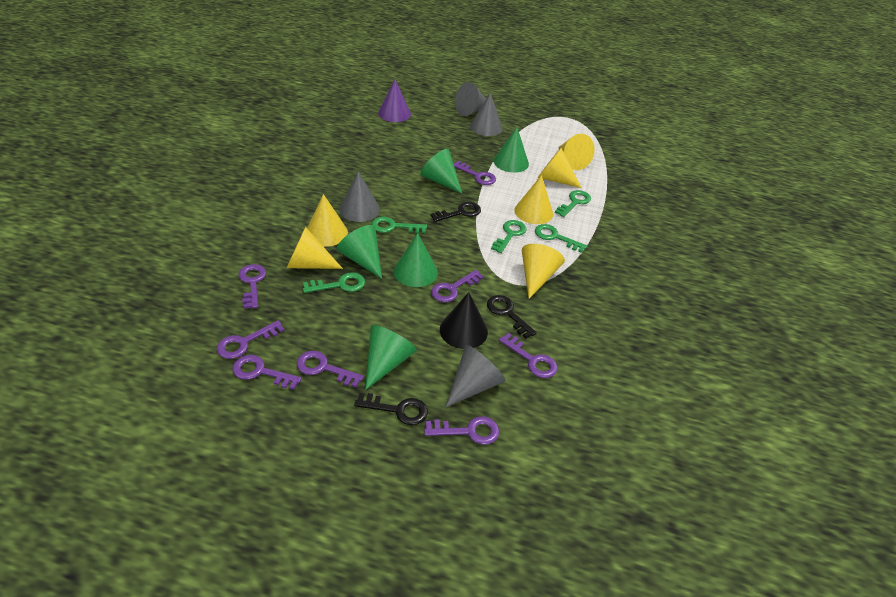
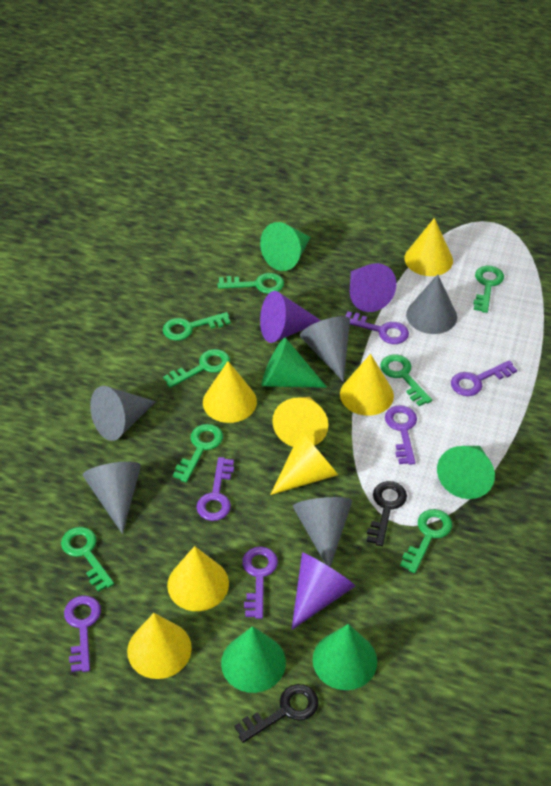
black cone: [440,292,488,349] = 1 -> none = 0
black key: [354,393,428,425] [430,202,481,222] [487,295,537,339] = 3 -> [234,684,319,743] [366,481,407,546] = 2
green key: [303,273,365,293] [371,217,427,233] [491,220,527,253] [535,224,587,253] [555,190,591,217] = 5 -> [61,527,114,592] [163,312,231,340] [163,349,230,388] [173,424,223,482] [217,273,284,294] [380,354,432,406] [400,509,452,573] [473,266,504,313] = 8
grey cone: [339,171,380,222] [445,345,506,408] [455,82,486,116] [470,93,503,136] = 4 -> [83,462,141,534] [90,386,156,441] [293,497,352,567] [300,316,350,382] [406,274,457,334] = 5
purple cone: [378,79,411,122] = 1 -> [260,291,321,343] [291,553,355,630] [350,263,397,312] = 3
purple key: [217,320,284,359] [232,355,302,390] [238,264,266,309] [297,351,364,387] [424,416,499,445] [431,270,484,302] [453,161,496,185] [499,333,557,378] = 8 -> [64,596,101,672] [196,457,234,521] [242,546,278,619] [345,311,409,344] [385,405,417,465] [451,360,517,396] = 6
yellow cone: [287,227,343,269] [307,194,348,247] [514,175,553,224] [522,244,565,299] [538,148,582,188] [558,134,595,170] = 6 -> [127,613,192,679] [167,546,229,611] [203,361,257,423] [270,431,338,495] [272,397,328,447] [340,354,394,416] [404,218,453,276] = 7

